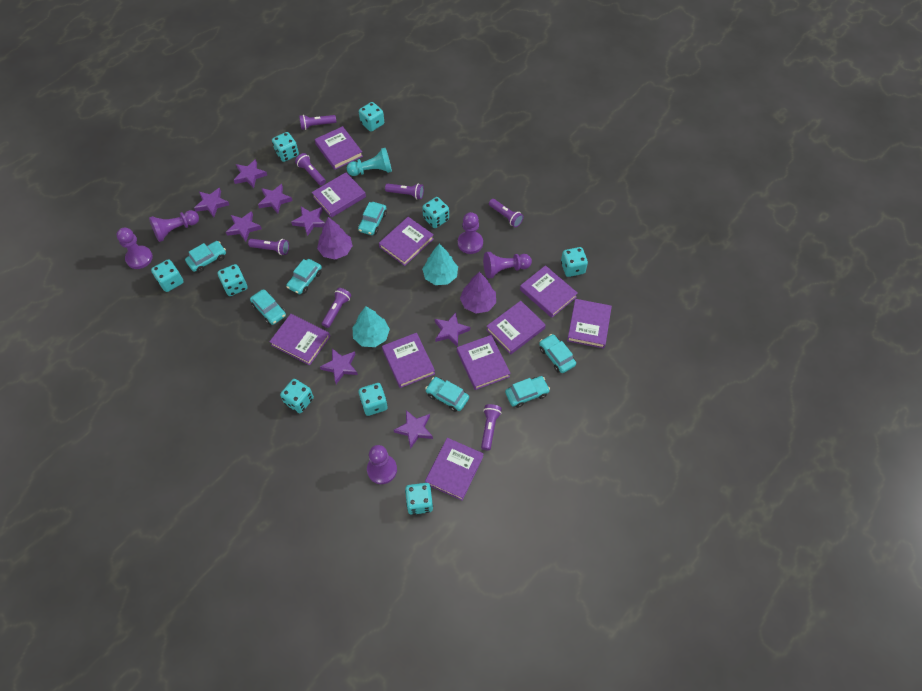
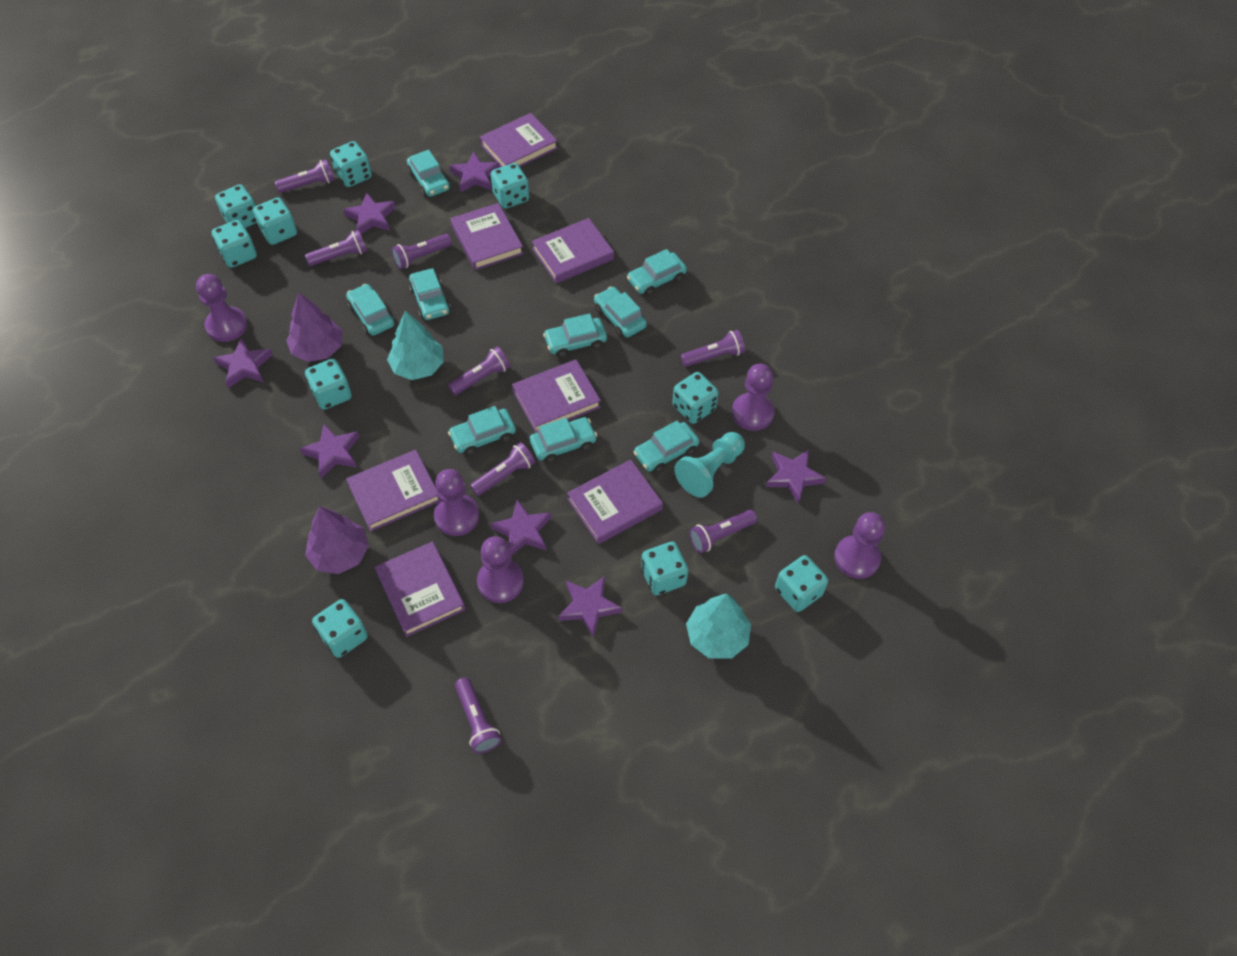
purple book: [269,314,330,365] [312,172,366,218] [315,126,363,170] [379,217,434,266] [382,333,435,388] [425,438,484,501] [457,335,510,390] [486,301,546,355] [520,265,578,318] [567,299,612,349] = 10 -> [346,450,440,531] [375,542,465,637] [450,203,524,270] [480,113,558,167] [512,360,601,433] [532,218,614,283] [567,460,663,544] = 7
purple flashlight: [248,239,289,255] [295,153,326,185] [299,115,336,130] [322,288,351,328] [385,184,424,199] [481,404,502,450] [489,199,524,227] = 7 -> [275,159,335,193] [305,230,367,266] [391,234,452,269] [448,347,510,395] [455,678,501,753] [470,442,535,496] [681,330,745,367] [689,510,757,553] = 8
purple star: [194,188,229,217] [226,211,262,242] [234,159,267,188] [258,184,293,213] [291,207,325,236] [320,348,358,384] [394,410,433,449] [435,312,470,347] = 8 -> [214,338,273,388] [300,424,359,478] [343,192,396,234] [449,152,500,192] [490,500,551,556] [558,576,622,638] [766,449,826,504] = 7
turquoise car: [185,241,226,272] [250,289,286,325] [286,259,322,294] [358,202,387,235] [425,377,469,412] [505,376,550,408] [539,334,576,373] = 7 -> [346,284,395,335] [407,150,450,197] [409,268,451,320] [448,406,516,455] [530,417,597,463] [543,313,607,358] [594,286,647,338] [627,249,687,296] [634,421,699,473] = 9
turquoise dice: [151,259,184,292] [218,264,248,296] [272,132,299,162] [280,379,314,413] [359,102,384,132] [359,383,388,416] [405,483,433,515] [422,197,449,228] [561,247,588,277] = 9 -> [211,220,257,268] [215,184,257,228] [253,197,297,245] [305,359,352,410] [312,599,368,658] [330,141,372,187] [491,163,529,209] [641,542,688,595] [672,372,719,424] [775,555,828,612] = 10

